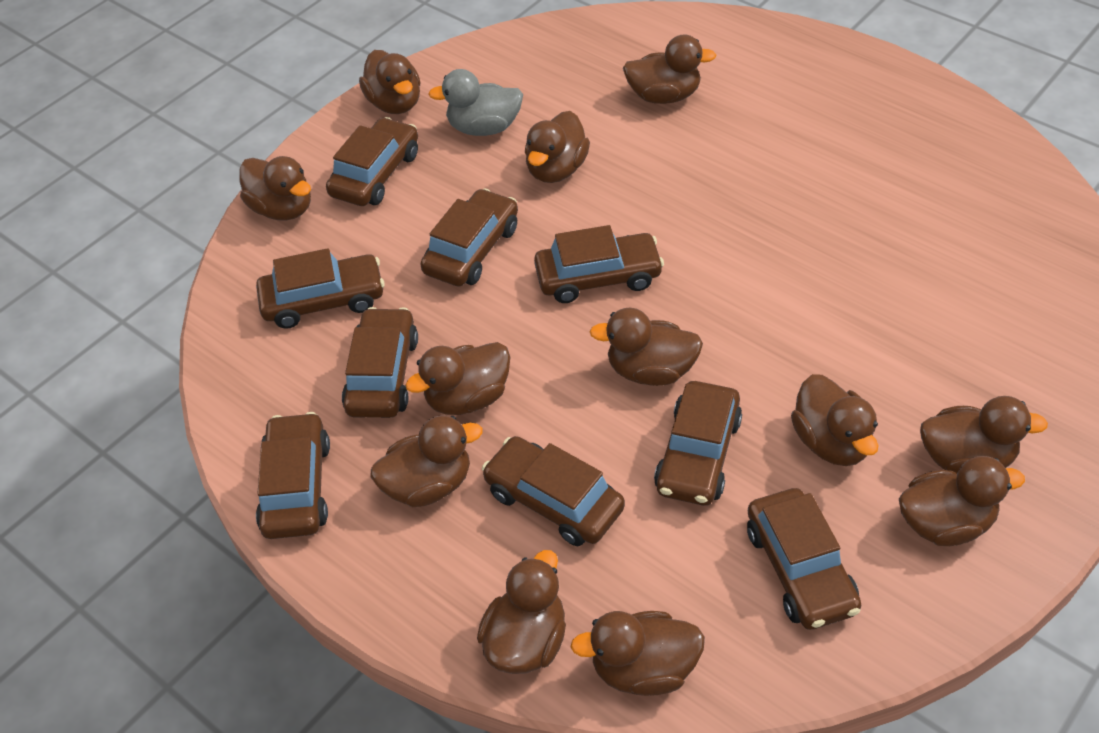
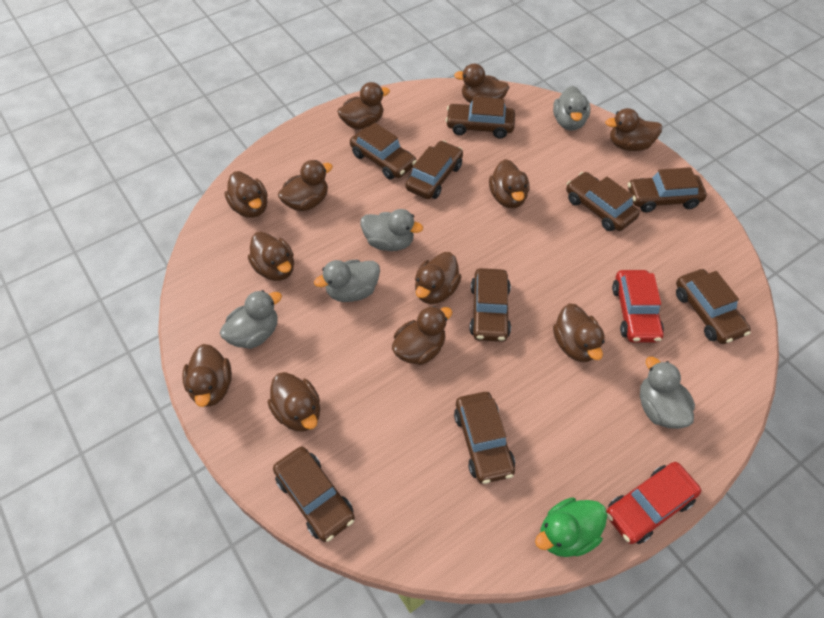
green duck: none = 0 -> [535,497,607,557] = 1
grey duck: [428,69,523,136] = 1 -> [220,290,282,349] [314,260,380,302] [360,209,423,251] [553,86,590,131] [640,357,695,429] = 5
red car: none = 0 -> [606,462,701,544] [612,270,664,343] = 2

